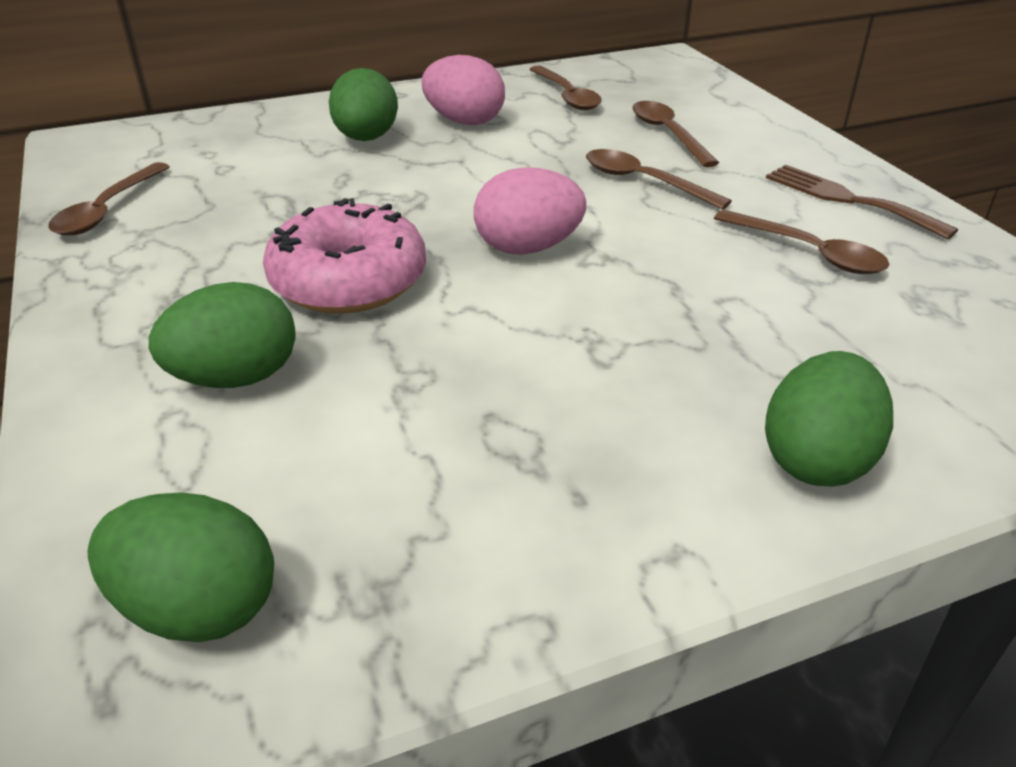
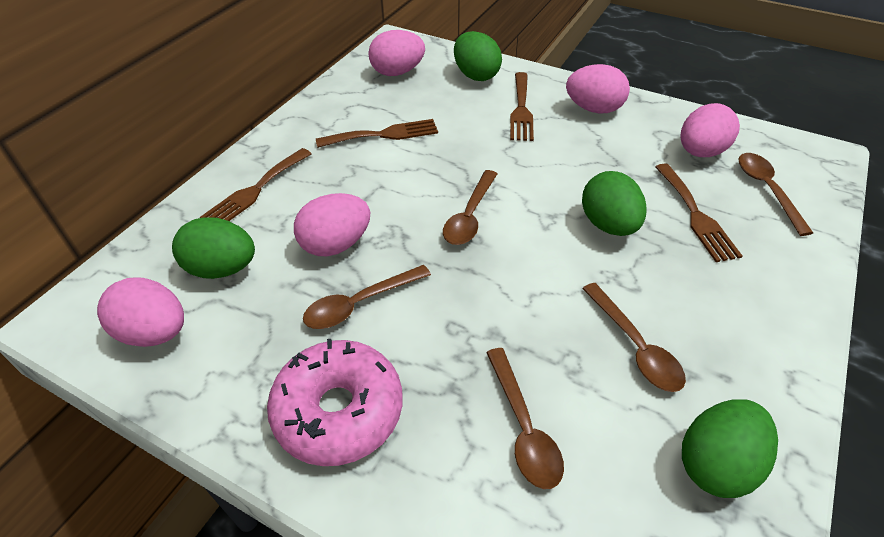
brown fork: [766,165,958,240] = 1 -> [200,148,312,221] [316,119,438,148] [510,72,534,141] [655,163,742,262] = 4
pink egg: [421,55,505,125] [474,167,586,255] = 2 -> [97,277,184,347] [294,193,370,256] [368,30,425,76] [566,64,630,114] [680,103,740,157] = 5

